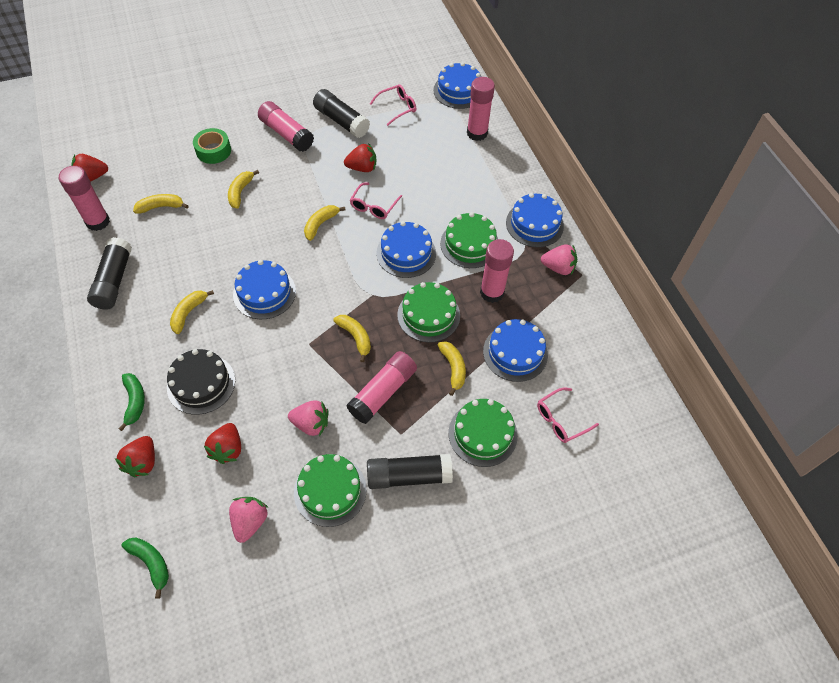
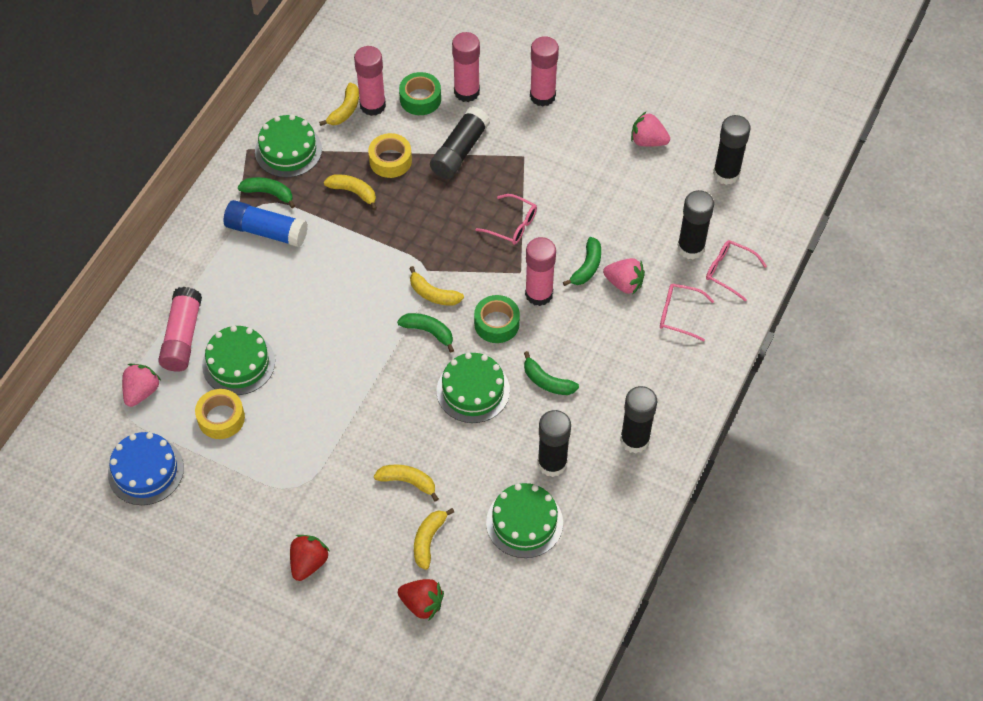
black cake: [167,349,235,415] = 1 -> none = 0
black glue stick: [87,237,132,310] [313,89,370,138] [367,454,453,489] = 3 -> [430,107,490,179] [537,410,571,477] [620,386,657,453] [677,190,714,260] [713,115,751,185] = 5
blue cake: [233,260,296,319] [376,221,436,278] [433,62,481,109] [483,319,548,382] [506,193,564,247] = 5 -> [108,432,184,505] = 1
blue glue stick: none = 0 -> [223,200,308,247] = 1
green banana: [118,373,145,431] [121,537,169,599] = 2 -> [238,177,295,208] [397,313,454,352] [524,351,579,395] [563,237,601,286] = 4
green tape: [193,128,231,164] = 1 -> [399,72,441,115] [474,295,520,343] = 2
red strawberry: [71,154,108,182] [115,436,155,477] [204,423,241,464] [344,143,376,172] = 4 -> [290,535,330,581] [398,579,444,620] = 2
yellow banana: [133,194,188,213] [170,290,214,334] [228,170,259,209] [304,205,345,241] [333,315,371,362] [438,341,466,396] = 6 -> [319,83,359,126] [324,174,377,210] [374,464,439,502] [409,266,464,306] [414,508,454,570] = 5
yellow tape: none = 0 -> [195,389,245,439] [368,133,412,178] = 2

